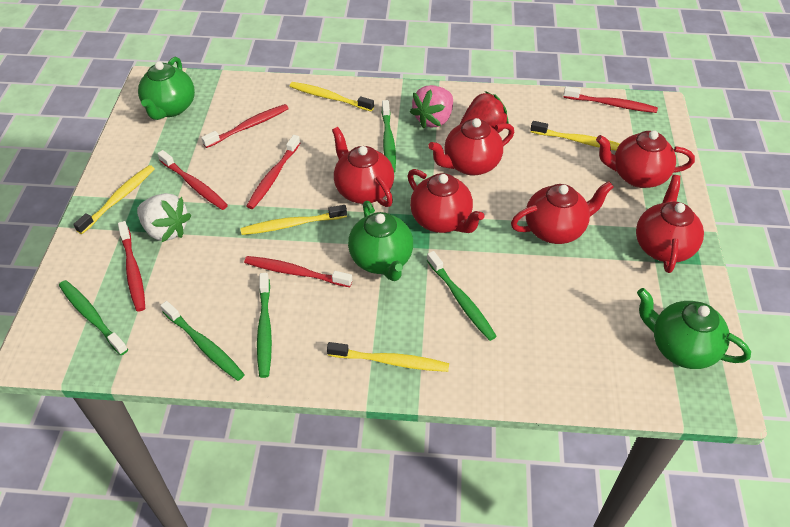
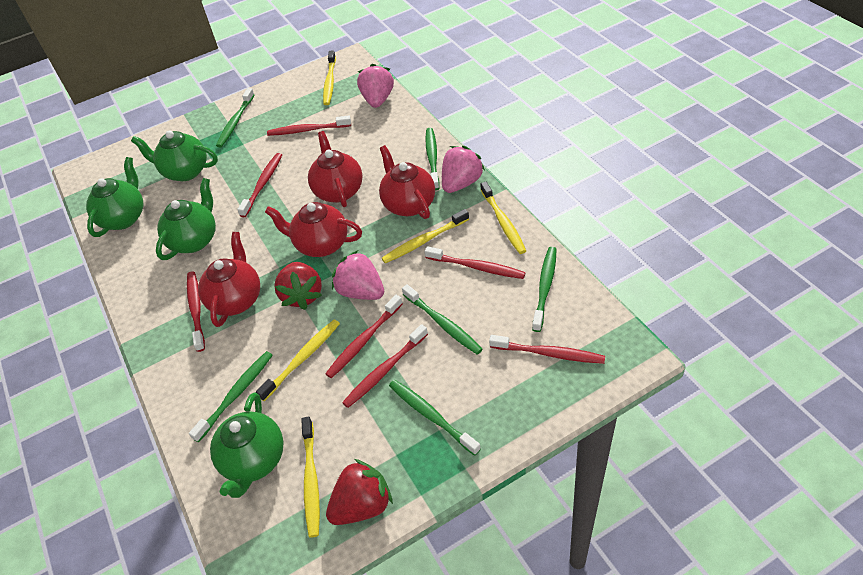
green teapot: [138,57,195,120] [348,201,413,281] [637,288,751,369] = 3 -> [86,157,144,237] [131,131,218,181] [156,178,216,260] [210,392,284,498] = 4
green toothbrush: [59,280,128,355] [160,301,245,381] [257,273,272,378] [382,100,396,173] [427,251,497,341] = 5 -> [189,351,273,442] [216,88,254,148] [389,380,481,456] [402,284,483,355] [425,128,440,190] [532,247,557,332] = 6
pink strawberry: [410,85,453,129] = 1 -> [332,250,384,300] [357,64,394,108] [442,146,485,193] = 3
red strawberry: [460,91,509,133] = 1 -> [274,262,322,310] [326,459,393,525] = 2
red teapot: [332,127,394,207] [408,169,485,233] [428,118,514,176] [511,181,614,244] [596,130,695,188] [636,175,704,273] = 6 -> [198,232,260,327] [265,202,362,257] [308,131,363,207] [379,145,435,219] = 4
red toothbrush: [118,221,145,312] [157,150,228,210] [201,104,289,148] [244,256,352,287] [247,135,300,209] [563,86,658,113] = 6 -> [187,272,205,352] [237,153,282,217] [267,116,351,136] [325,295,403,378] [342,324,428,408] [425,246,526,279] [489,335,605,364] = 7
white strawberry: [137,193,192,242] = 1 -> none = 0

